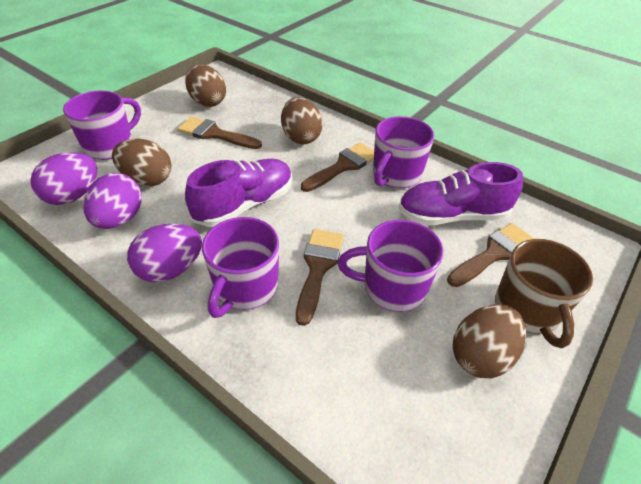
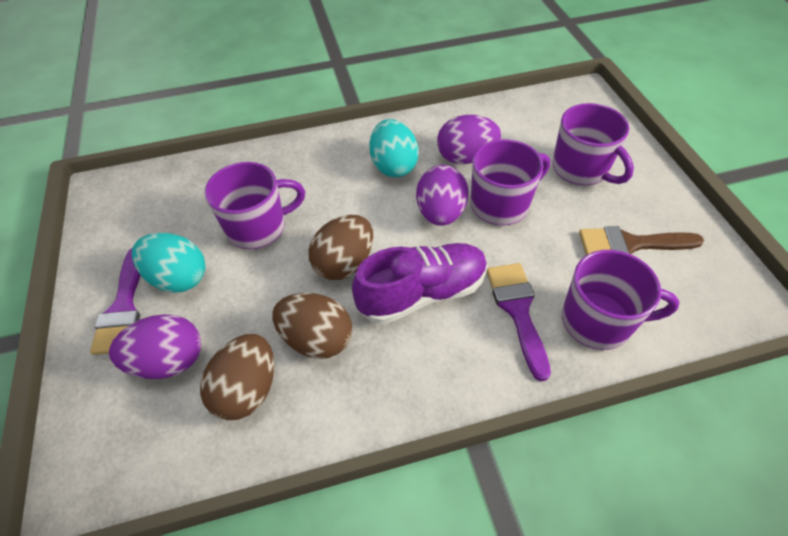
brown brush: [178,116,262,149] [296,229,344,326] [301,142,374,192] [447,223,535,287] = 4 -> [579,226,704,255] = 1
brown egg: [112,138,171,187] [185,65,226,107] [281,97,323,144] [452,304,526,378] = 4 -> [200,334,274,420] [273,293,352,359] [309,215,373,280] = 3
brown mug: [495,239,593,348] = 1 -> none = 0
purple brush: none = 0 -> [90,248,141,355] [487,263,551,381] = 2
purple shoe: [185,159,292,227] [398,162,523,225] = 2 -> [352,243,488,324] = 1
turquoise egg: none = 0 -> [132,233,205,293] [370,119,419,177] = 2

